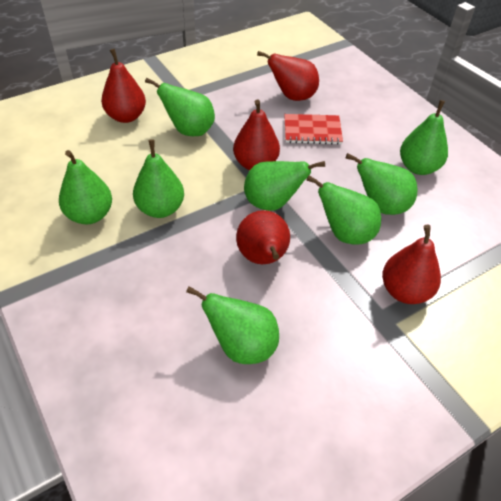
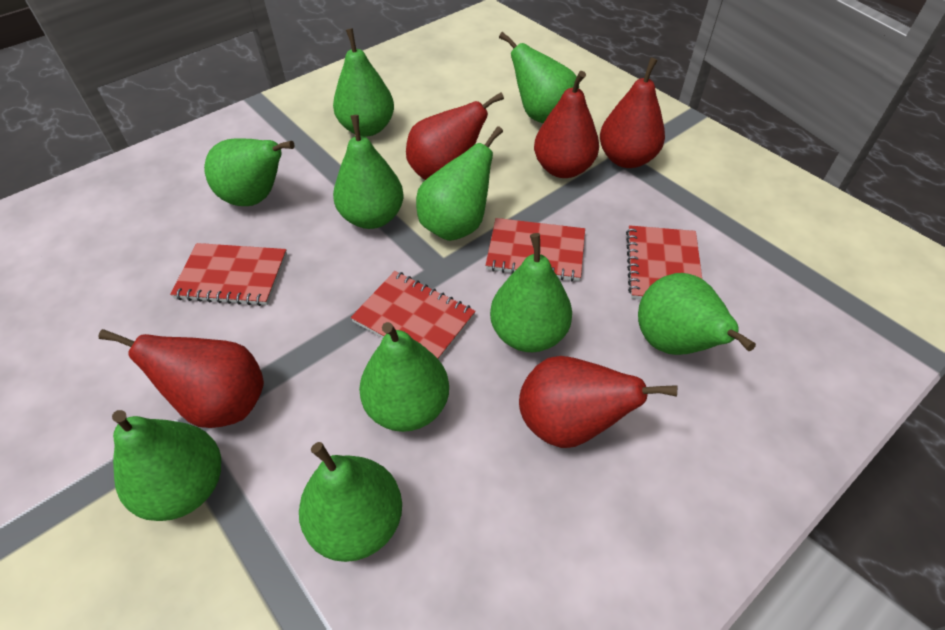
green pear: [59,150,112,224] [133,139,184,218] [145,77,215,136] [186,286,279,364] [244,161,325,211] [306,175,381,244] [346,153,417,215] [400,100,448,175] = 8 -> [112,410,221,521] [204,138,295,206] [299,442,402,562] [333,28,394,137] [333,115,404,229] [359,322,449,432] [416,126,503,241] [490,233,572,352] [499,32,579,123] [638,273,756,355] = 10
red notebook: [284,114,343,145] = 1 -> [170,243,287,306] [351,271,476,360] [485,218,585,281] [626,225,702,299] = 4

